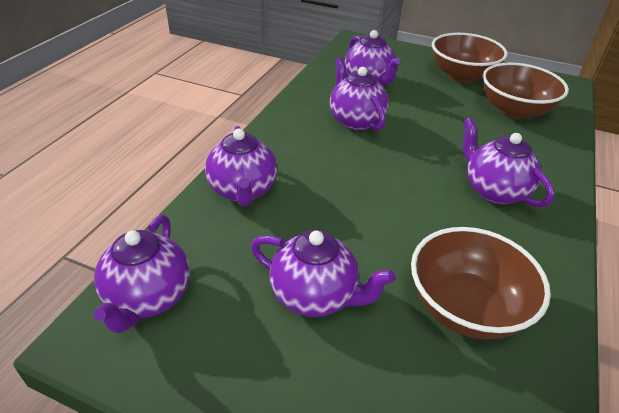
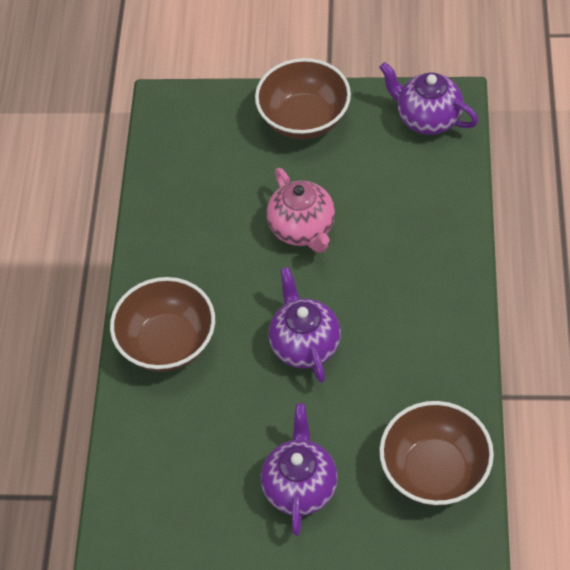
pink teapot: none = 0 -> [267,168,335,253] = 1
purple teapot: [93,215,190,333] [205,126,277,206] [251,230,395,317] [330,57,389,131] [345,30,401,85] [463,117,555,207] = 6 -> [261,403,338,536] [269,267,341,383] [379,62,478,135] = 3

